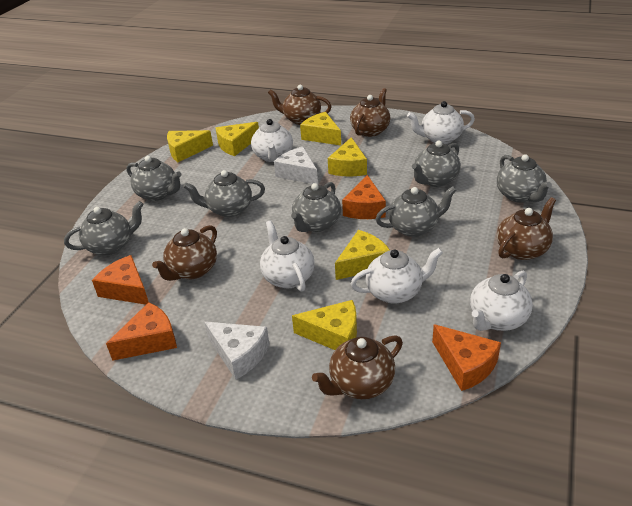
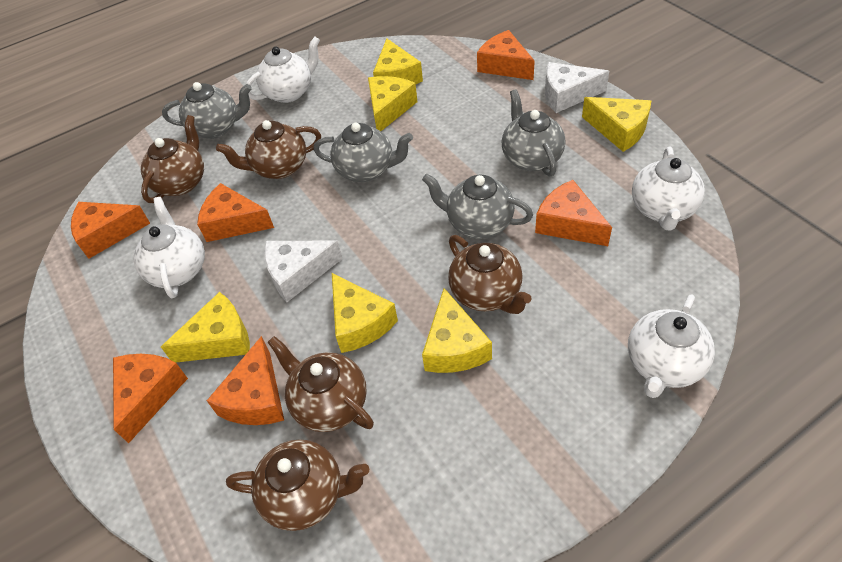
grey teapot: [64,201,144,255] [126,156,181,201] [183,170,265,217] [291,182,341,232] [376,186,457,237] [412,141,461,187] [497,154,552,203] = 7 -> [162,82,252,139] [314,122,413,182] [422,173,533,239] [502,89,565,177] = 4
orange cheese: [92,255,149,305] [106,302,177,361] [342,175,386,219] [432,324,501,391] = 4 -> [71,202,150,259] [113,354,188,444] [197,183,274,242] [207,336,284,425] [477,30,535,80] [535,180,612,246] = 6
white teapot: [251,119,293,162] [260,220,315,292] [351,248,443,304] [407,101,475,144] [470,271,533,331] = 5 -> [133,197,205,298] [246,37,320,103] [628,294,715,398] [632,147,705,231] = 4

